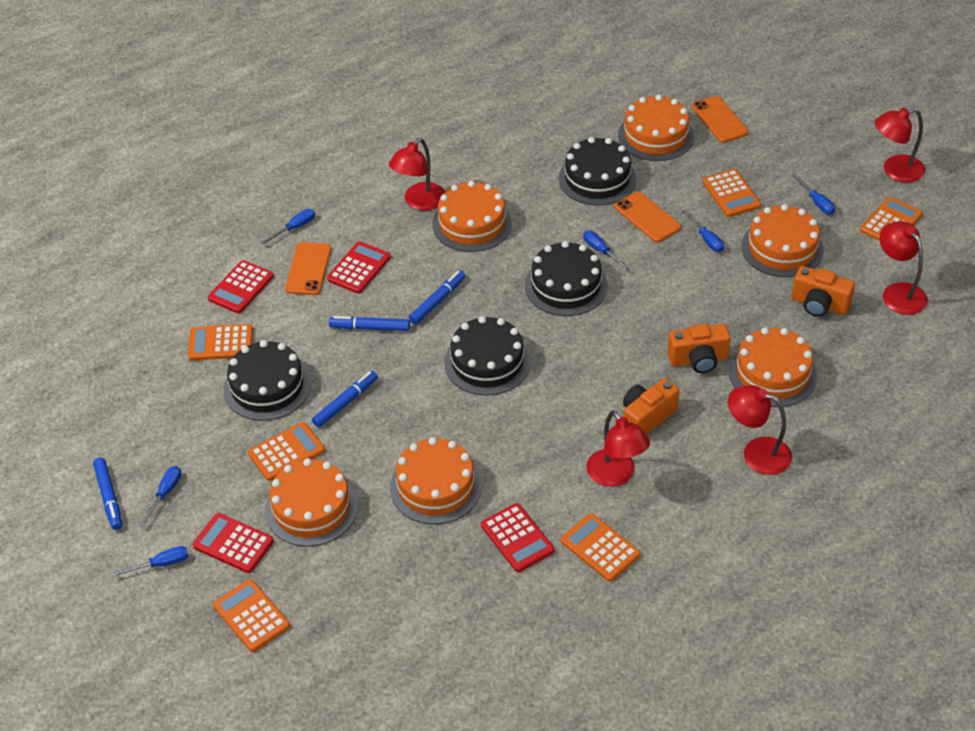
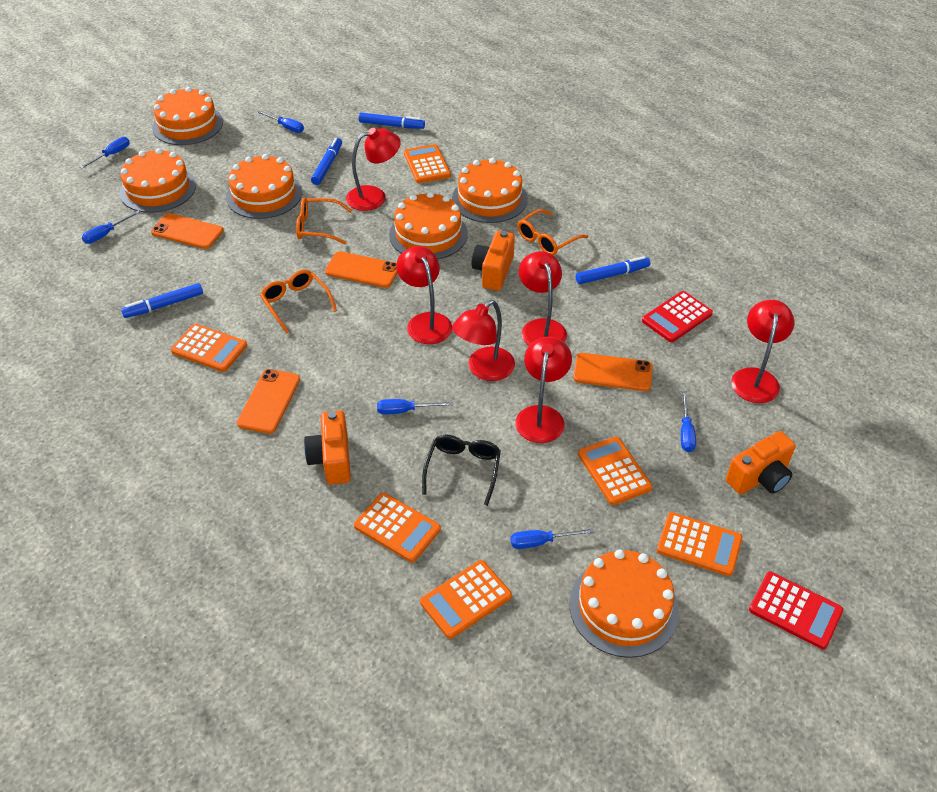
black cake: [224,340,311,421] [444,316,531,396] [525,241,608,316] [559,137,637,206] = 4 -> none = 0
black glasses: none = 0 -> [422,435,501,506] = 1
orange glasses: none = 0 -> [260,269,337,333] [296,197,353,244] [517,209,588,255] = 3
orange phone: [285,242,331,295] [614,192,681,242] [692,96,749,143] = 3 -> [151,213,224,249] [237,369,300,434] [325,251,397,288] [573,353,653,391] = 4
red calculator: [193,513,274,573] [208,260,274,313] [327,241,391,294] [481,503,555,572] = 4 -> [642,291,713,342] [749,572,843,649] = 2
red lamp: [389,138,445,211] [586,410,650,487] [728,385,792,475] [875,108,925,183] [880,221,928,315] = 5 -> [346,128,401,211] [396,246,452,344] [452,300,515,381] [515,337,572,443] [519,251,567,346] [731,300,794,403] = 6

